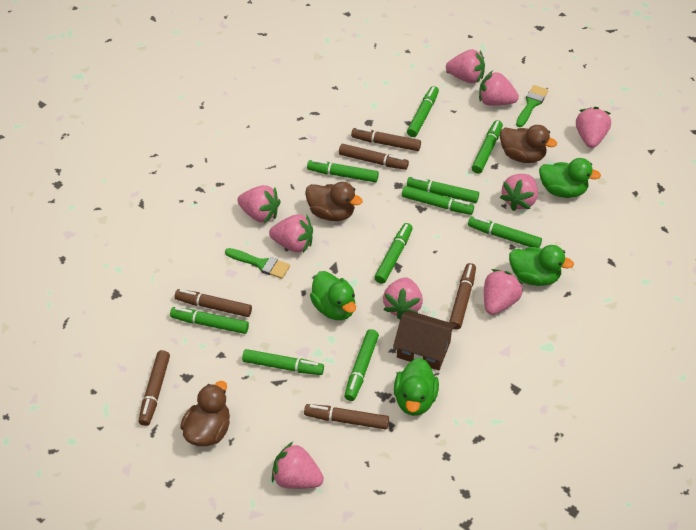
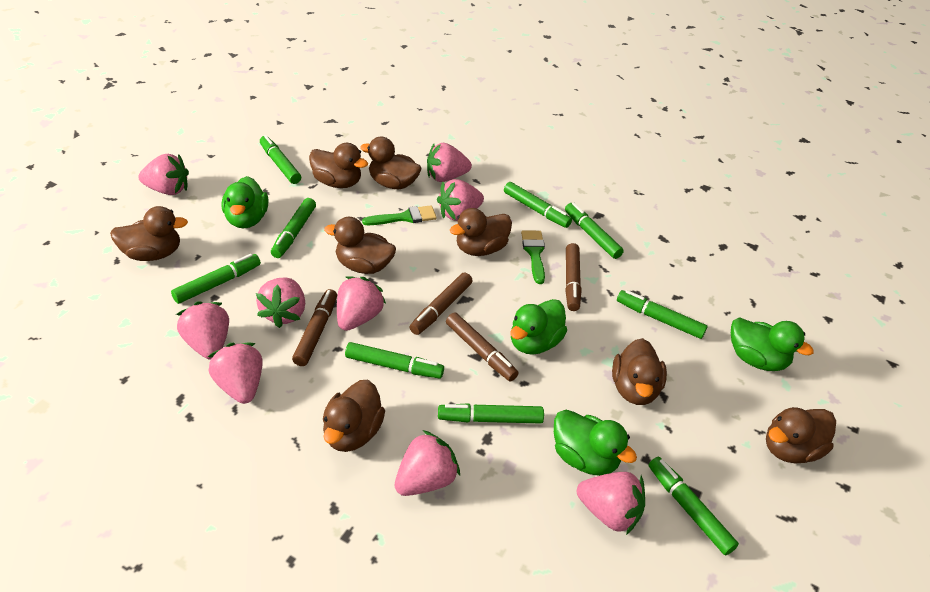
brown duck: [180,381,230,446] [305,182,363,221] [500,125,557,163] = 3 -> [110,206,188,261] [309,143,368,188] [323,380,385,452] [324,217,396,274] [360,137,422,189] [450,208,512,256] [612,338,667,405] [766,407,836,463] = 8
brown house: [393,311,456,370] = 1 -> none = 0
brown marker: [138,350,170,426] [175,289,252,317] [304,404,389,429] [339,144,409,170] [351,127,421,151] [449,263,476,330] = 6 -> [292,289,337,366] [410,273,473,335] [446,313,519,381] [565,243,582,311] = 4
green marker: [170,307,249,334] [242,349,324,375] [307,160,379,182] [344,329,379,401] [374,223,413,284] [402,186,474,215] [407,86,439,137] [407,176,479,203] [468,217,542,248] [472,120,503,174] = 10 -> [171,254,261,304] [260,135,301,184] [271,198,316,258] [345,342,444,379] [438,403,544,424] [504,182,572,228] [565,203,624,259] [617,290,707,339] [649,457,739,555] = 9

